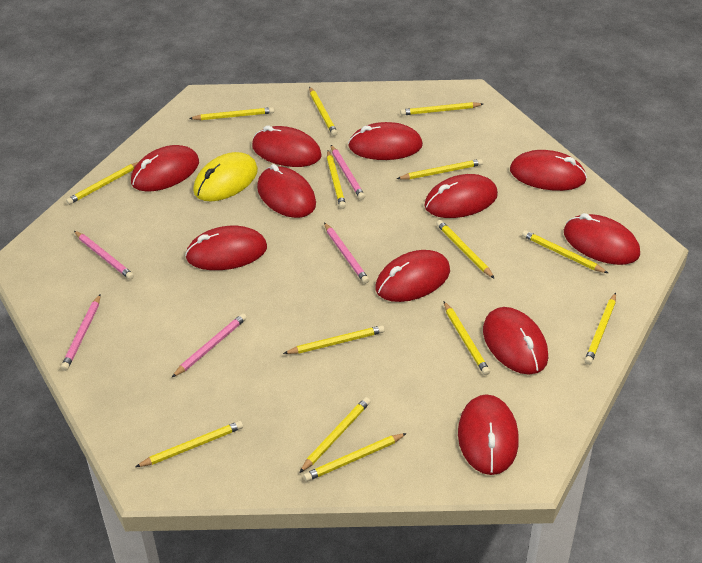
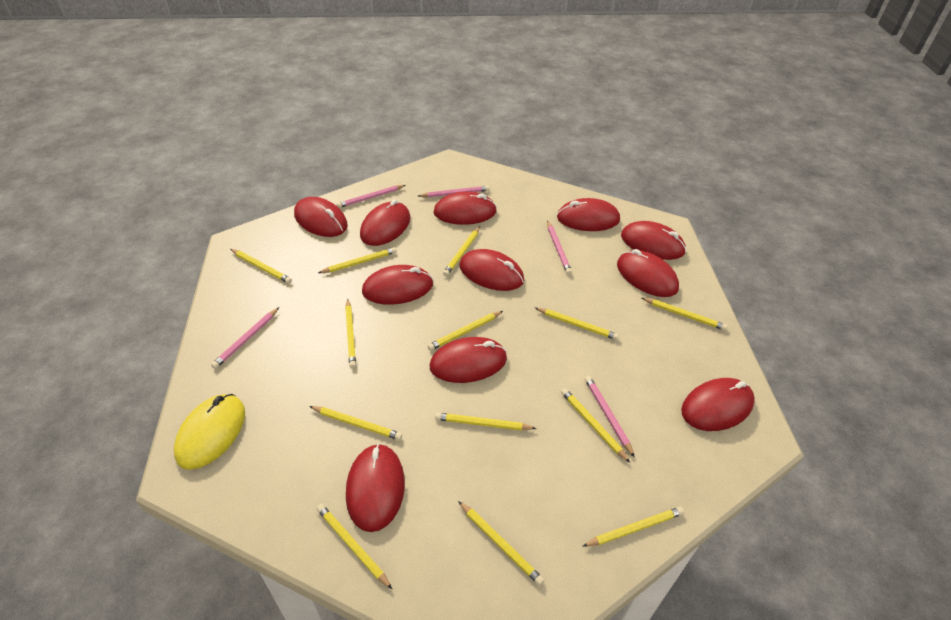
yellow pencil: [66,162,138,205] [136,421,243,467] [189,107,274,120] [283,325,385,354] [299,397,371,473] [303,433,407,481] [309,87,338,136] [327,151,346,209] [397,159,483,180] [400,102,483,115] [436,220,495,279] [444,302,490,375] [522,230,608,273] [584,293,616,365] = 14 -> [230,249,292,284] [309,406,402,440] [316,504,392,589] [318,247,397,273] [345,299,356,368] [428,311,503,351] [435,413,536,431] [443,227,480,276] [458,501,544,586] [535,308,619,340] [561,388,630,463] [582,507,684,547] [642,298,728,331] = 13

